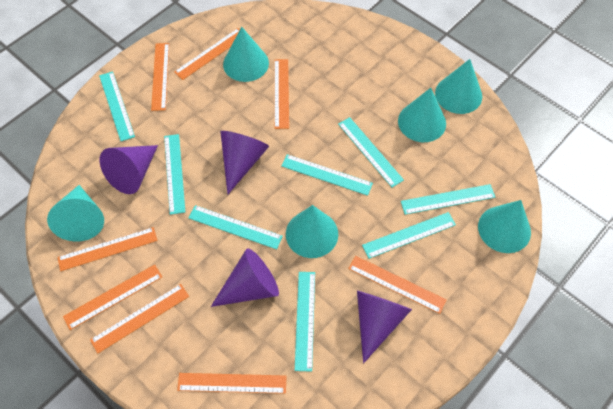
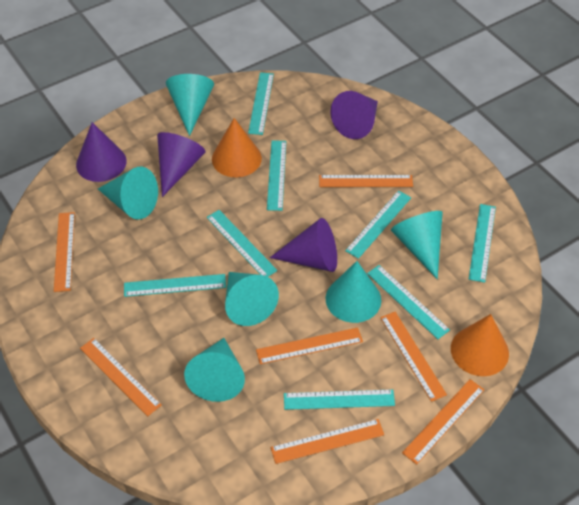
orange cone: none = 0 -> [212,118,262,177] [451,314,509,376] = 2
orange ruler: [57,227,158,271] [63,264,162,330] [90,284,189,354] [151,43,169,111] [174,28,240,80] [177,373,287,394] [274,59,289,129] [348,256,446,314] = 8 -> [54,212,75,292] [80,338,161,416] [256,327,363,364] [271,419,384,464] [319,175,413,187] [380,312,447,402] [402,379,484,465] = 7

